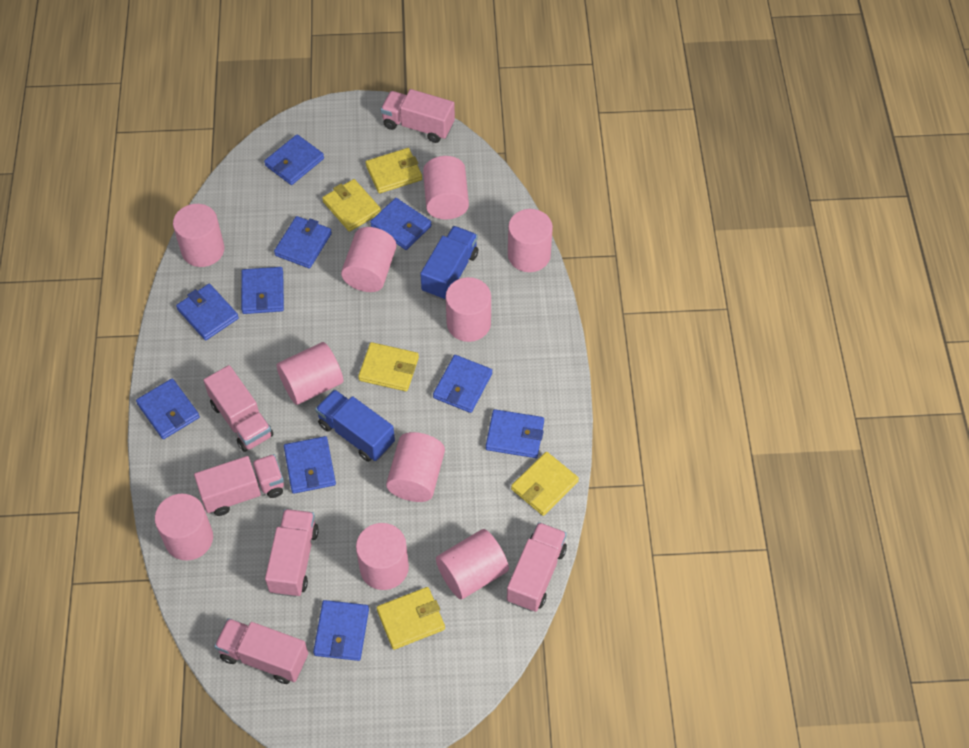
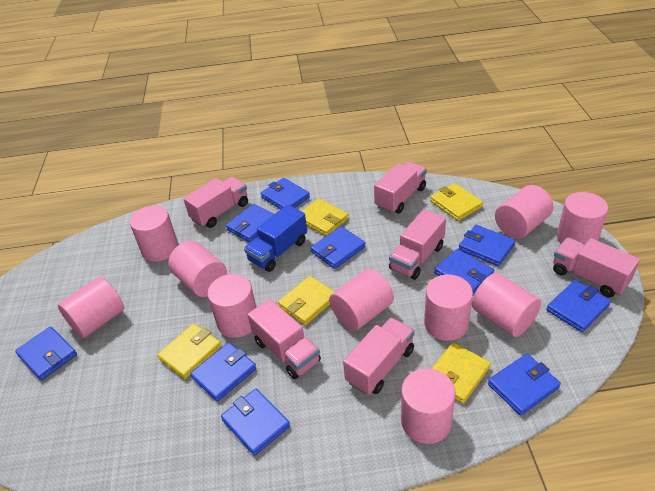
blue truck: [315,389,395,462] [420,226,478,300] = 2 -> [244,205,307,272] = 1

